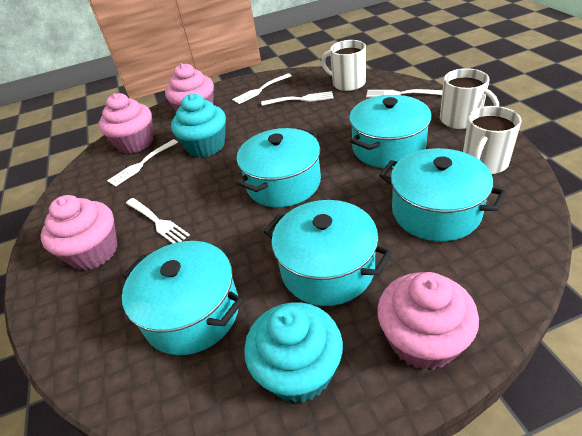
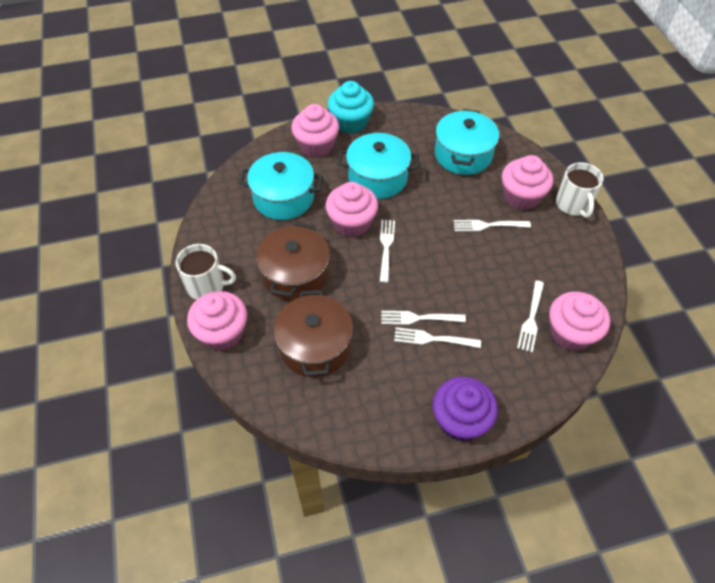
brown pot: none = 0 -> [256,222,330,301] [274,290,353,377] = 2
pink cupcake: [41,195,118,270] [98,93,153,154] [165,63,214,111] [377,272,479,370] = 4 -> [187,291,247,351] [291,104,339,158] [326,182,378,237] [502,155,553,210] [549,291,610,351] = 5
purple cupcake: none = 0 -> [433,377,498,441] = 1
turquoise cupcake: [171,94,226,158] [244,302,343,403] = 2 -> [328,81,374,134] = 1
turquoise pot: [122,241,243,355] [237,128,321,207] [263,200,392,306] [349,95,432,168] [379,148,507,241] = 5 -> [239,152,323,220] [338,133,419,199] [435,109,499,175] = 3
white mug: [321,40,366,91] [440,68,499,129] [463,106,522,174] = 3 -> [176,244,236,300] [556,162,604,218] = 2

